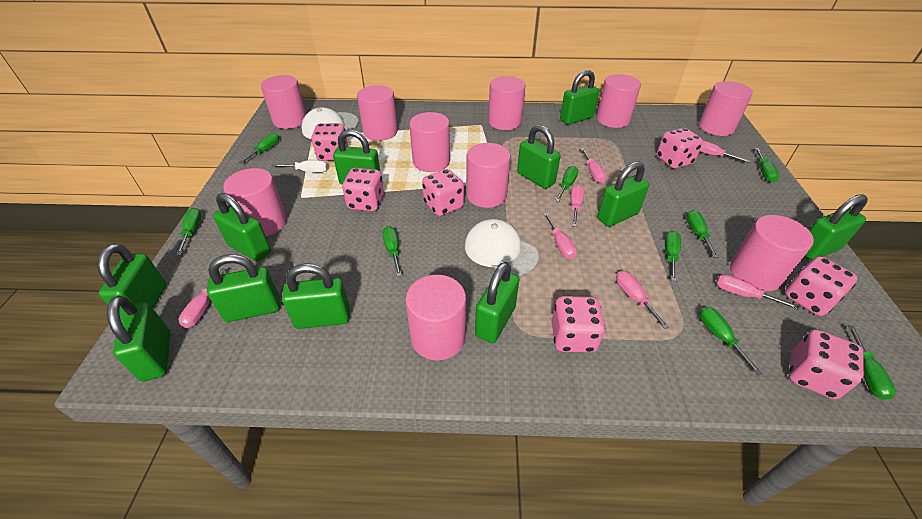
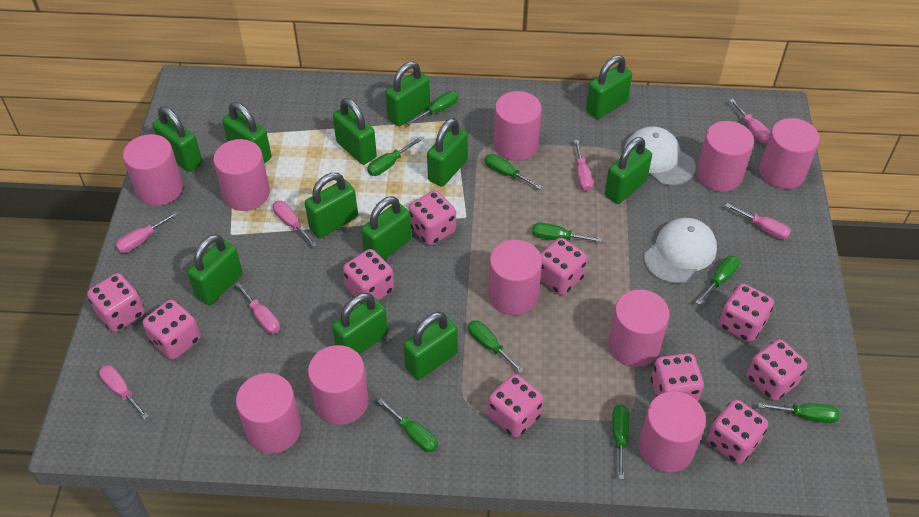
green padlock: [97,244,166,314] [107,296,171,382] [207,254,280,322] [213,193,271,261] [282,263,350,329] [333,129,380,185] [475,262,519,343] [517,125,561,189] [560,70,599,125] [597,161,649,227] [804,194,868,261] = 11 -> [153,107,202,172] [187,234,243,305] [222,102,271,164] [305,173,358,238] [332,293,388,355] [333,98,377,165] [361,196,411,260] [385,61,430,126] [404,312,458,380] [427,118,468,187] [586,55,632,119] [605,137,652,204] = 12
pink dice: [311,123,348,161] [342,168,384,211] [422,169,464,216] [551,296,605,352] [657,128,703,169] [785,256,858,316] [789,329,864,399] = 7 -> [87,273,145,332] [143,300,201,360] [343,249,394,303] [408,190,456,246] [488,374,543,438] [540,238,587,295] [650,353,704,401] [707,399,768,464] [719,283,774,342] [747,339,807,401] = 10
white screwdriver: [272,160,328,172] = 1 -> none = 0

